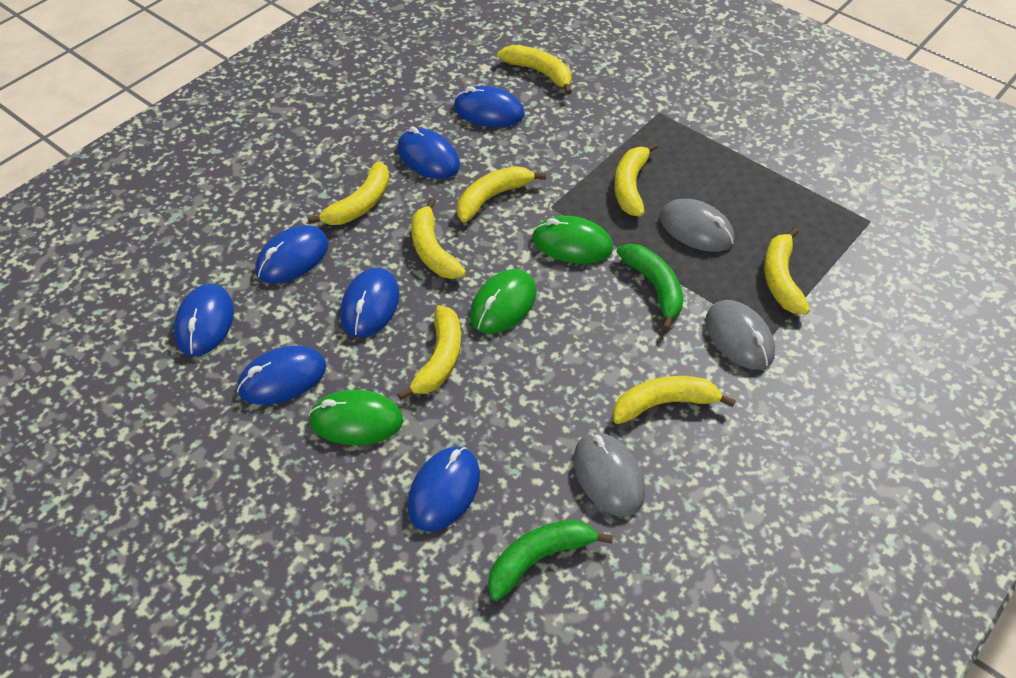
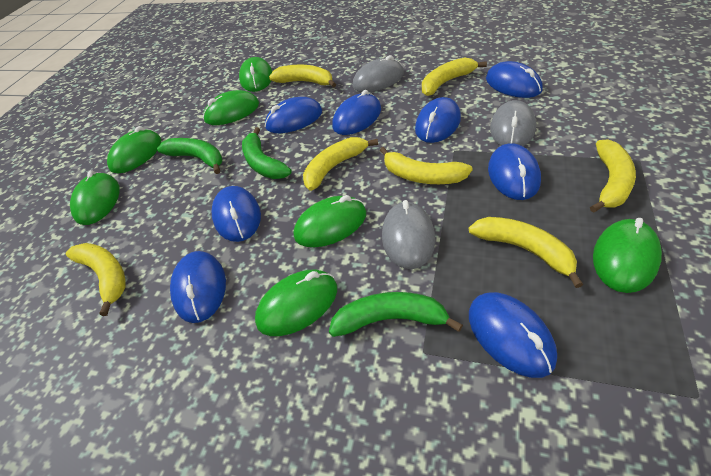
blue mouse: [174,284,234,356] [237,346,326,405] [255,225,329,284] [340,268,399,337] [398,126,460,179] [407,447,480,532] [454,86,525,127] = 7 -> [170,251,226,323] [212,186,261,242] [265,97,322,133] [332,90,381,135] [415,97,461,143] [469,292,557,378] [486,61,543,98] [488,143,541,200] = 8
green banana: [488,520,613,601] [616,244,683,331] = 2 -> [157,138,222,174] [242,127,292,179] [329,292,463,337] = 3
green mouse: [309,390,403,445] [470,269,537,334] [533,216,613,264] = 3 -> [70,170,120,225] [107,126,162,173] [203,90,259,125] [239,57,273,92] [255,270,337,336] [294,195,366,247] [593,218,662,293] = 7
yellow banana: [307,161,389,225] [397,305,461,400] [411,198,466,279] [457,166,546,222] [497,45,572,95] [613,376,736,424] [614,143,658,217] [764,227,810,314] = 8 -> [66,243,126,316] [269,65,336,88] [303,137,378,191] [379,147,473,184] [422,58,487,96] [469,217,583,288] [590,139,636,213] = 7

